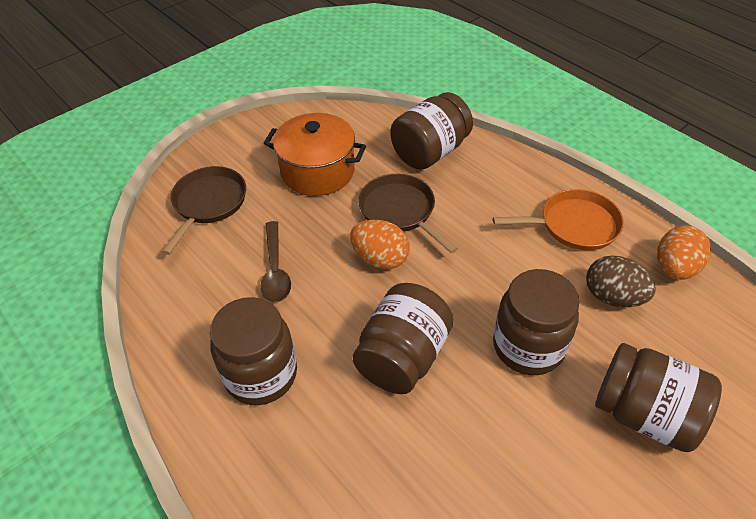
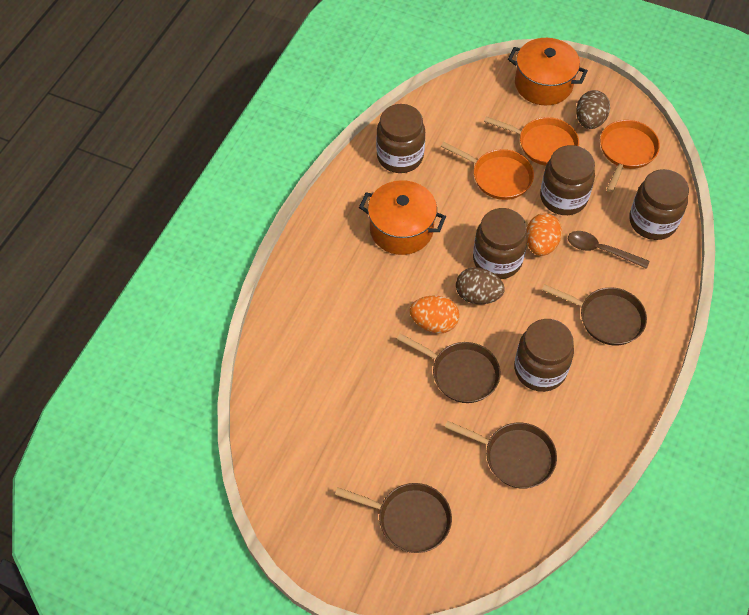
brown egg: [586,255,656,307] = 1 -> [456,267,505,304] [576,90,610,129] = 2
brown pan: [162,166,246,255] [359,174,458,254] = 2 -> [335,483,452,553] [397,333,500,403] [444,421,557,489] [542,284,647,346] = 4
orange pan: [493,189,624,250] = 1 -> [441,142,534,200] [484,116,579,166] [600,120,660,193] = 3
orange pot: [264,113,366,196] = 1 -> [359,180,446,255] [508,38,588,105] = 2

